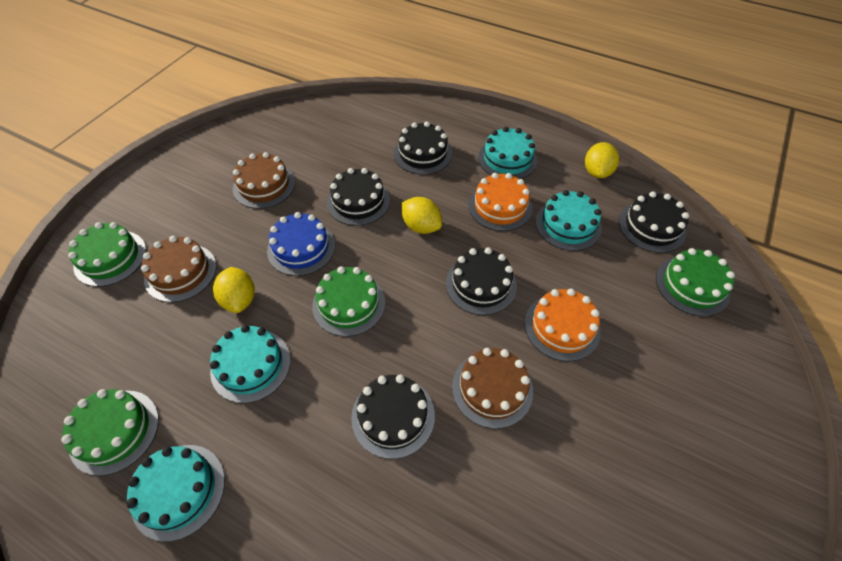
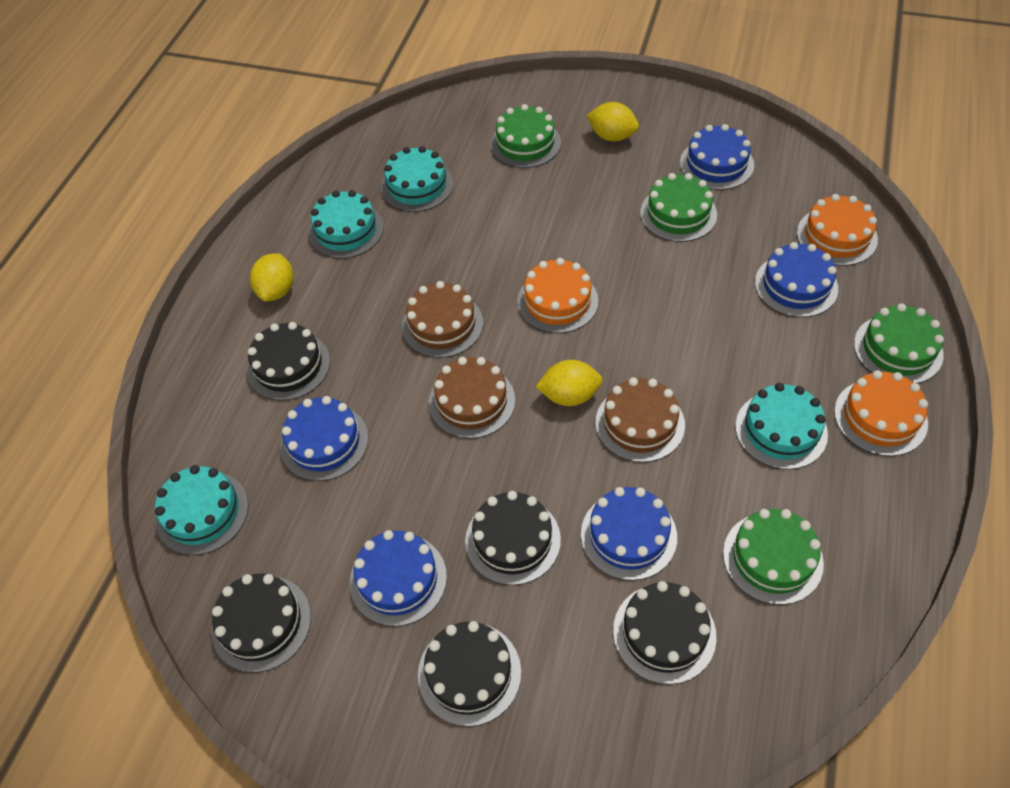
blue cake: [267,212,335,276] = 1 -> [280,396,368,481] [350,530,447,627] [581,487,677,581] [680,124,754,190] [755,242,838,318] = 5
orange cake: [469,173,532,231] [524,289,601,361] = 2 -> [517,258,598,334] [797,194,878,266] [834,370,928,456] = 3

